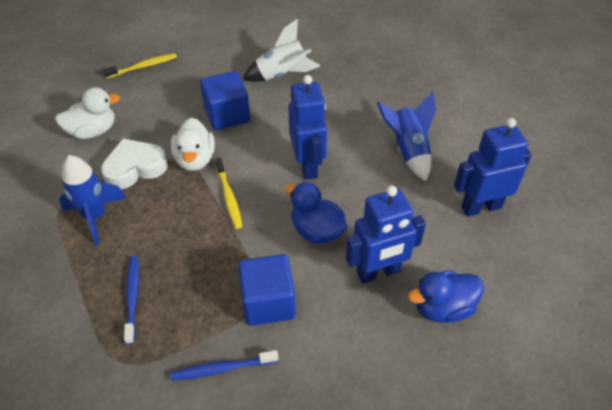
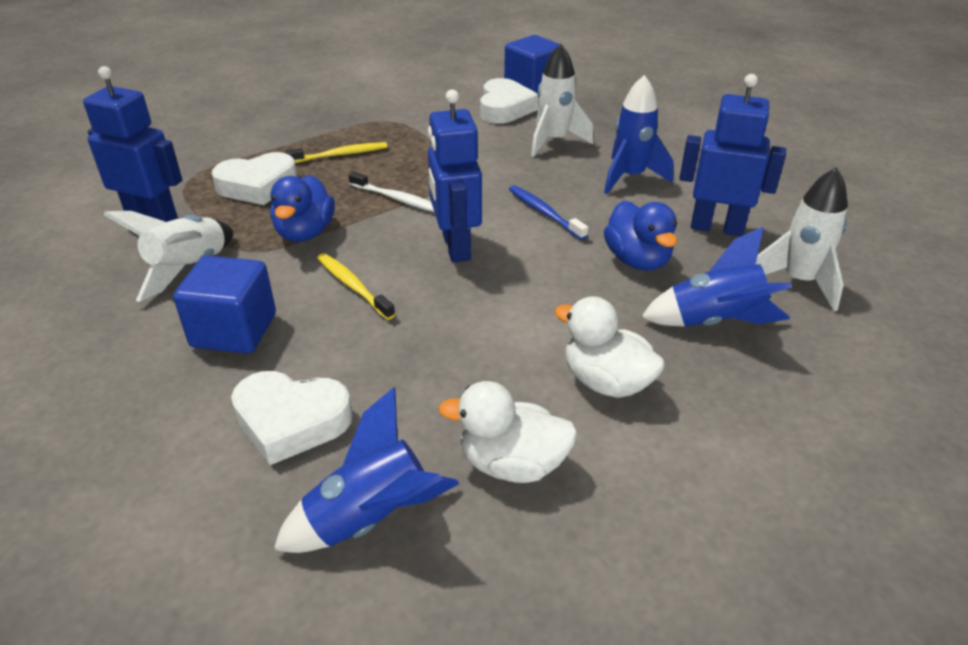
blue rocket: [59,155,126,245] [377,91,436,181] = 2 -> [274,387,459,553] [604,75,674,194] [641,227,792,327] = 3
blue toothbrush: [124,256,139,344] [170,350,278,381] = 2 -> [509,185,588,240] = 1
white heart: [101,139,168,189] = 1 -> [212,152,298,205] [231,371,353,465] [480,78,538,124] = 3
white rocket: [243,19,320,82] = 1 -> [103,211,233,302] [531,44,594,157] [755,167,848,311] = 3
white toothbrush: none = 0 -> [348,171,434,212] = 1

